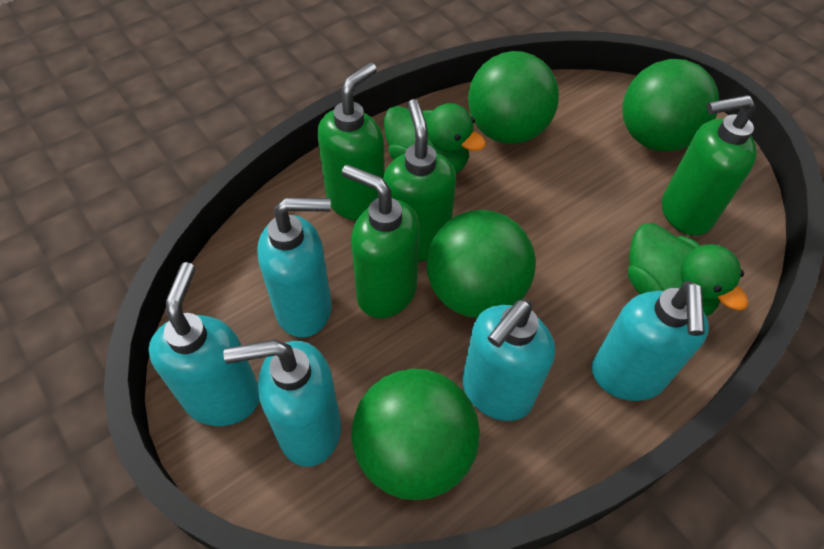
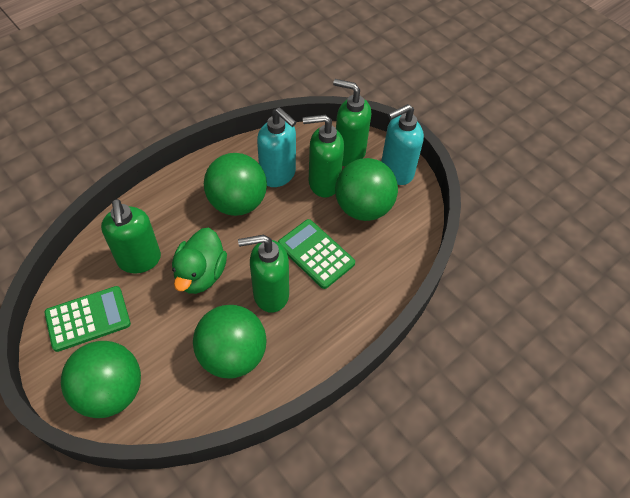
green calculator: none = 0 -> [45,286,131,352] [278,219,355,289] = 2
green duck: [384,103,486,174] [628,223,748,316] = 2 -> [172,228,227,294] = 1
turquoise soap dispenser: [149,262,260,426] [223,340,341,467] [257,198,332,338] [463,299,555,421] [592,281,709,401] = 5 -> [257,107,296,187] [381,104,424,185] = 2

